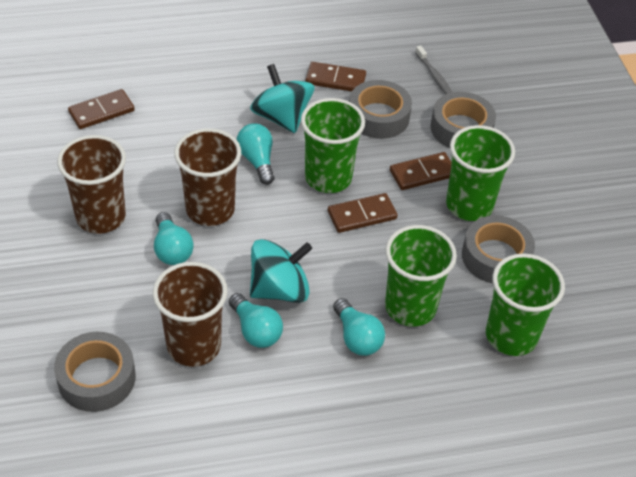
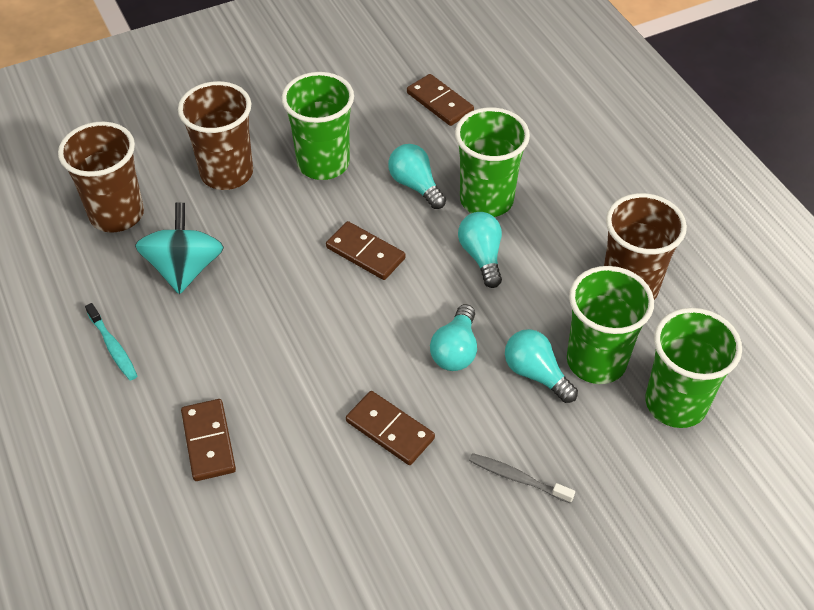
grey tape: [54,332,136,412] [349,80,412,139] [431,92,496,148] [462,215,535,283] = 4 -> none = 0
turquoise spinning top: [250,64,314,133] [250,239,312,303] = 2 -> [135,203,224,294] = 1
turquoise toothbrush: none = 0 -> [85,303,137,380] = 1

